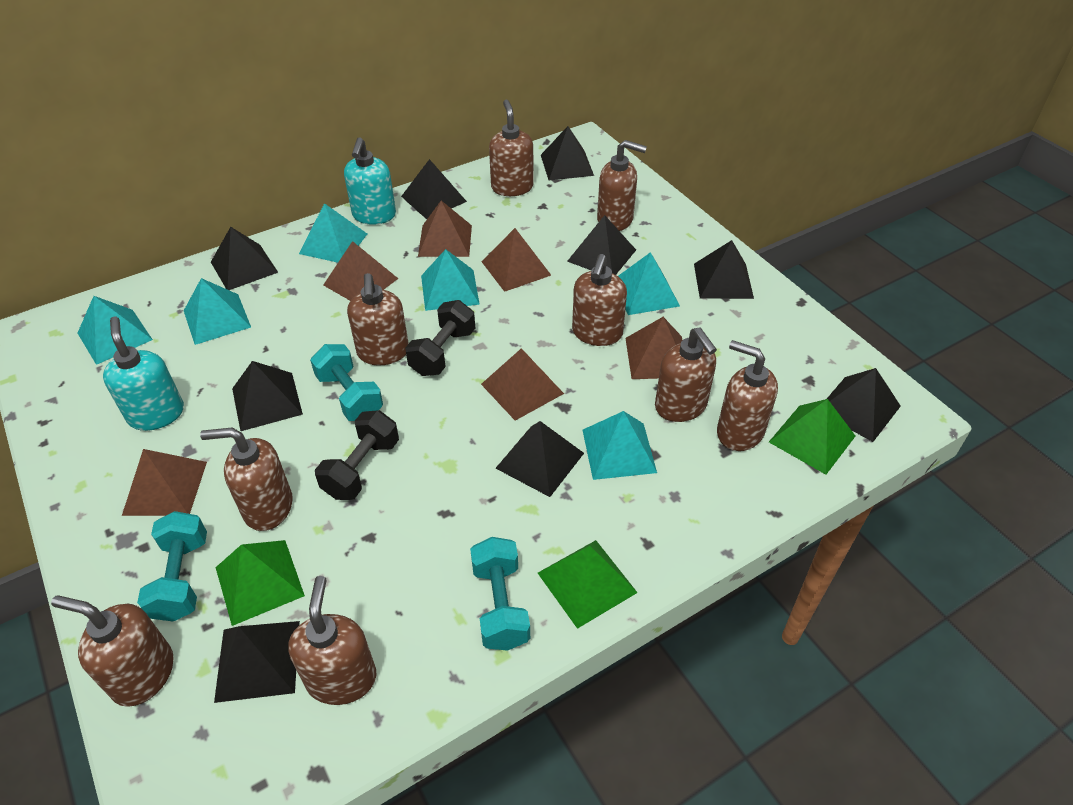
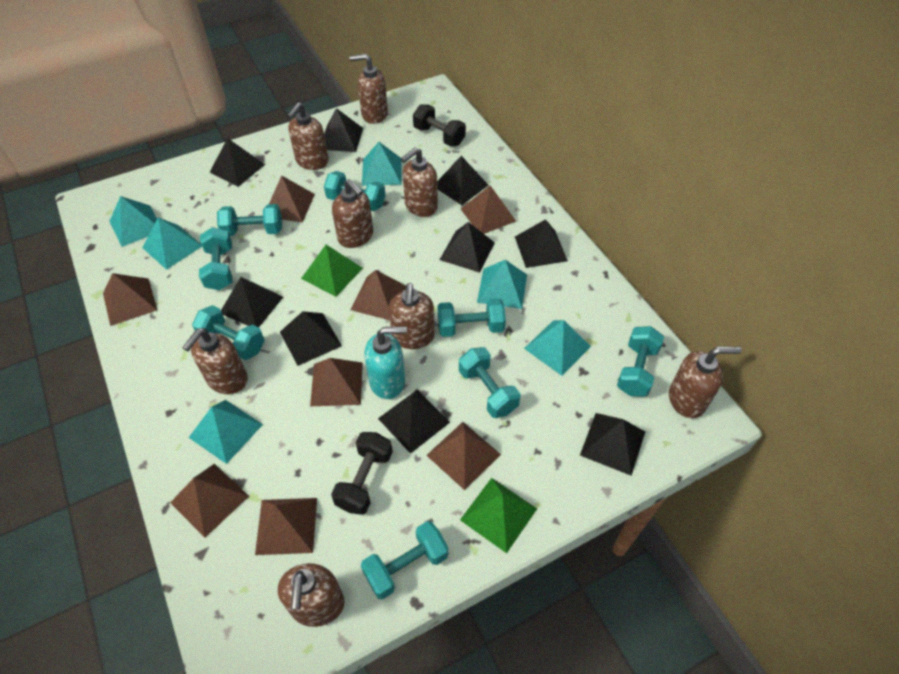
brown pyramid: [122,449,207,516] [323,241,398,301] [418,201,472,257] [481,348,564,421] [482,228,551,292] [625,317,682,379] = 6 -> [103,273,157,326] [170,464,249,537] [255,498,317,555] [269,175,315,222] [310,358,363,406] [350,270,406,320] [426,422,501,490] [461,186,516,234] = 8
brown soap dispenser: [51,595,173,707] [200,428,293,531] [288,576,376,705] [347,273,409,365] [489,100,534,196] [572,254,627,346] [597,140,647,231] [655,328,717,422] [717,340,778,451] = 9 -> [182,328,248,394] [278,563,345,627] [287,102,329,170] [332,179,373,248] [350,54,388,124] [388,283,435,349] [401,147,438,217] [669,346,742,418] = 8
green pyramid: [215,540,305,626] [538,540,638,629] [769,399,855,475] = 3 -> [301,245,363,297] [460,478,537,553] = 2
turquoise dumbbell: [137,511,207,621] [310,344,383,421] [470,537,530,651] = 3 -> [192,305,265,360] [199,227,232,290] [217,204,282,236] [324,171,386,211] [361,521,449,600] [438,298,506,337] [459,347,521,418] [617,326,664,396] = 8
turquoise soap dispenser: [103,317,184,431] [344,137,396,225] = 2 -> [364,326,407,399] = 1

